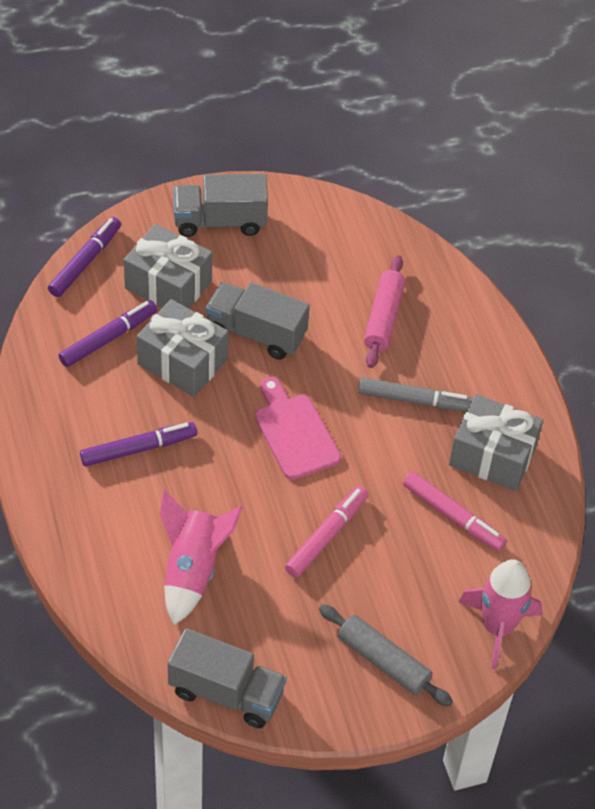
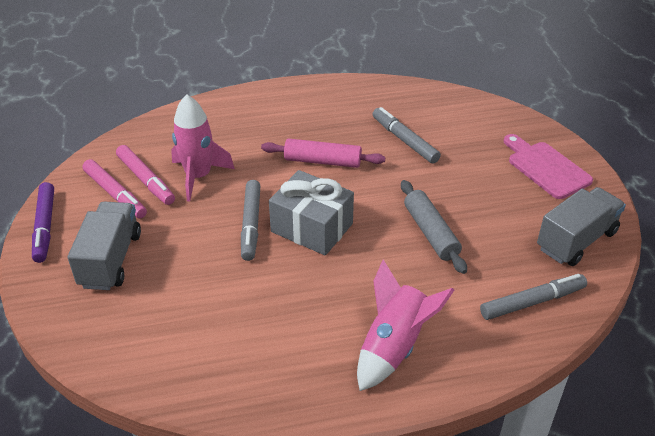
grey gift: [124,224,212,308] [136,299,228,397] [449,394,543,491] = 3 -> [269,170,354,256] = 1
grey marker: [358,377,473,411] = 1 -> [241,180,260,261] [373,107,441,164] [480,274,587,320] = 3
grey truck: [168,628,286,728] [173,174,268,237] [206,282,310,360] = 3 -> [68,202,141,290] [537,187,626,266] = 2
purple marker: [48,217,121,297] [58,300,157,367] [80,422,197,466] = 3 -> [32,182,54,263] = 1

